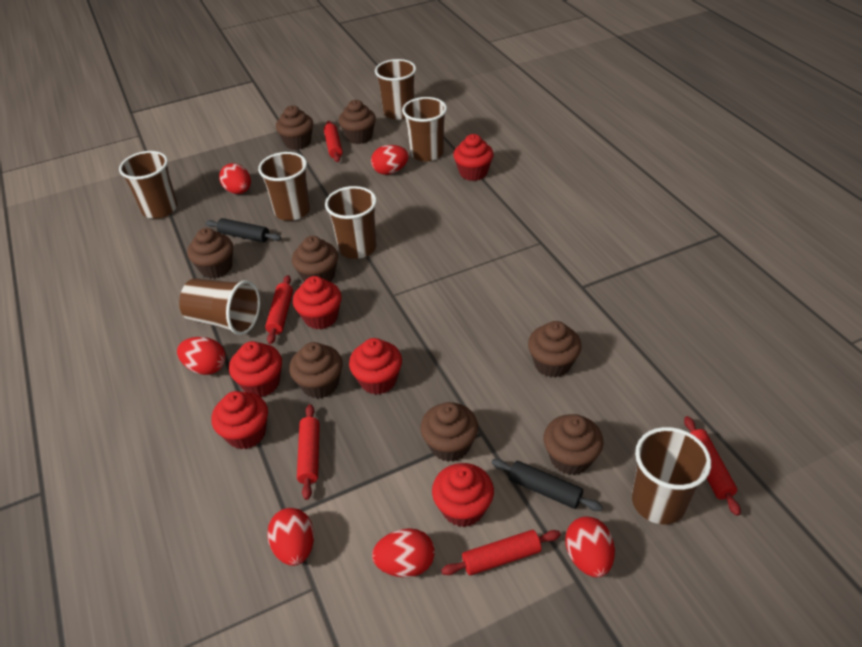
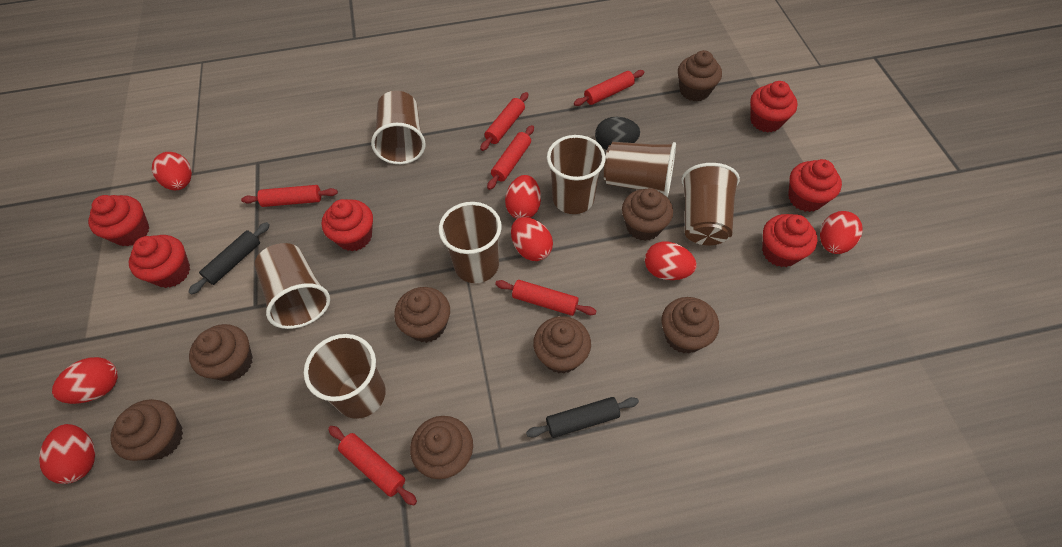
black egg: none = 0 -> [595,117,640,150] = 1
red egg: [177,337,226,375] [219,163,251,194] [267,508,314,566] [371,145,409,175] [372,528,435,578] [565,516,615,577] = 6 -> [39,424,95,484] [52,357,118,404] [152,152,192,190] [505,175,541,219] [511,217,553,261] [645,242,697,280] [820,211,863,254] = 7
red rolling pin: [265,275,293,344] [297,404,320,500] [324,121,343,162] [441,530,561,576] [684,416,741,516] = 5 -> [241,185,338,207] [328,426,417,506] [480,92,528,151] [487,125,534,190] [495,280,596,316] [574,70,645,106] = 6

